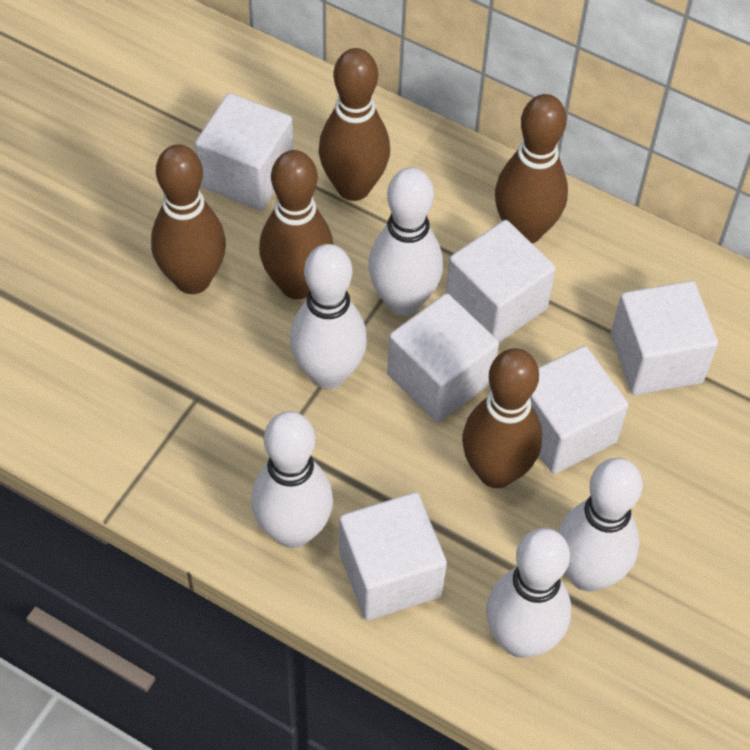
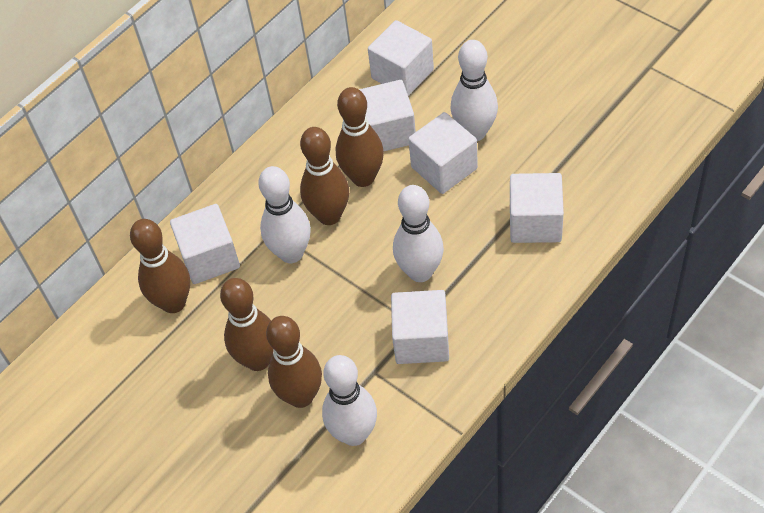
white bowling pin: [251,411,333,548] [290,244,367,389] [368,167,443,316] [486,528,571,658] [557,458,643,592] = 5 -> [258,166,311,263] [322,355,377,446] [393,185,444,282] [451,40,498,141] = 4

